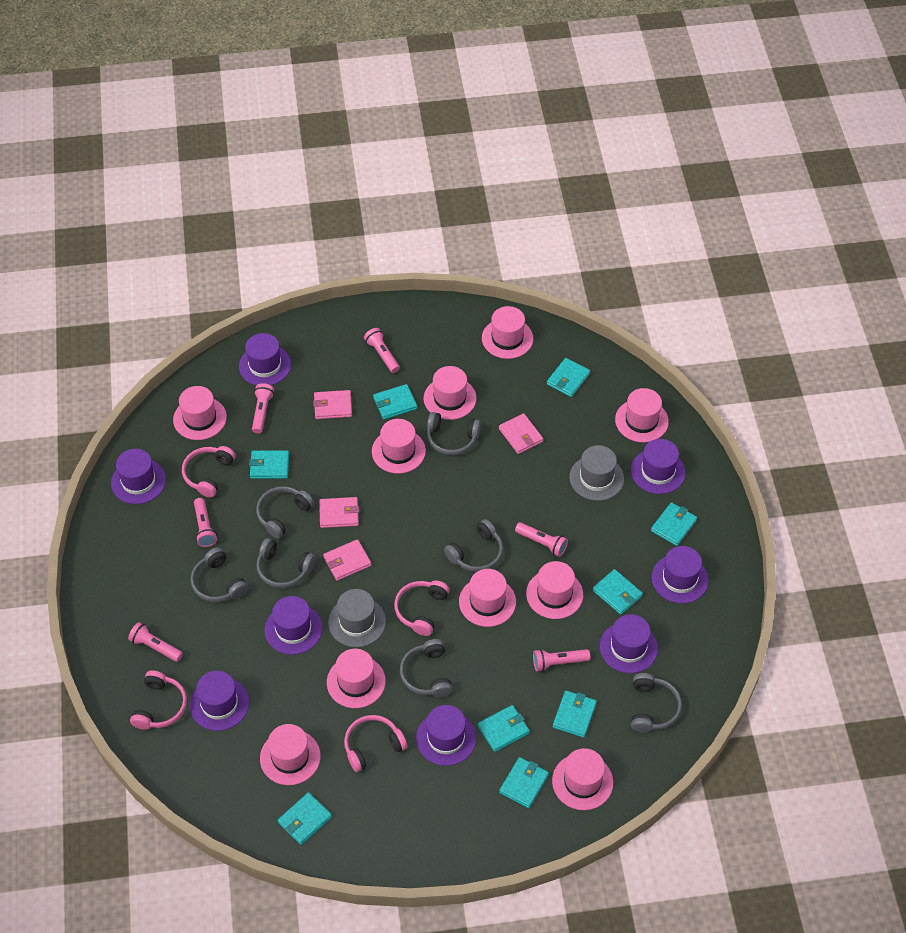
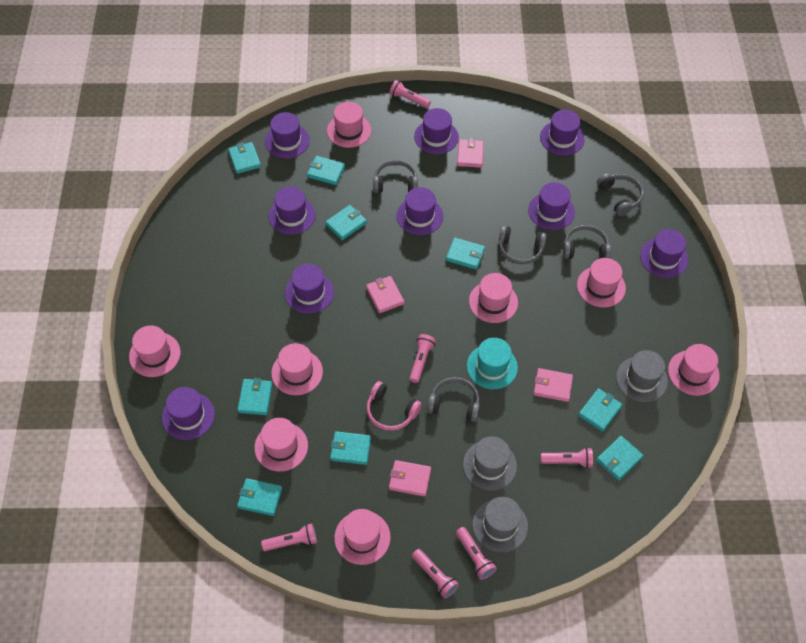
grey hat: [328,589,386,647] [569,445,624,501] = 2 -> [463,436,517,491] [472,497,528,552] [616,350,668,402] = 3
grey headphones: [190,547,248,602] [256,486,314,539] [257,538,316,588] [400,639,453,697] [427,412,481,455] [444,519,503,572] [631,673,682,733] = 7 -> [373,160,418,193] [427,377,480,422] [499,226,547,264] [563,225,611,259] [597,173,644,216] = 5
pink hat: [173,386,227,440] [260,724,321,785] [327,649,386,708] [372,419,426,474] [424,366,476,420] [459,569,516,627] [482,306,533,359] [526,561,583,619] [552,748,613,810] [615,388,669,443] = 10 -> [129,325,181,377] [254,418,308,472] [271,343,323,395] [327,102,371,148] [334,509,390,565] [469,273,518,323] [577,258,626,307] [668,344,720,396] = 8
pink headphones: [130,670,187,730] [182,446,236,498] [344,715,407,772] [394,580,450,636] = 4 -> [366,381,422,431] = 1
purple hat: [111,449,166,504] [190,671,249,731] [239,333,291,385] [264,596,323,655] [416,705,476,766] [600,614,658,673] [631,439,686,494] [652,546,709,604] = 8 -> [162,387,215,440] [265,112,310,159] [269,187,316,235] [285,264,334,314] [396,187,443,235] [414,108,459,154] [528,182,575,230] [540,110,585,156] [640,229,688,278] = 9
turquoise hat: none = 0 -> [467,338,518,389] = 1

